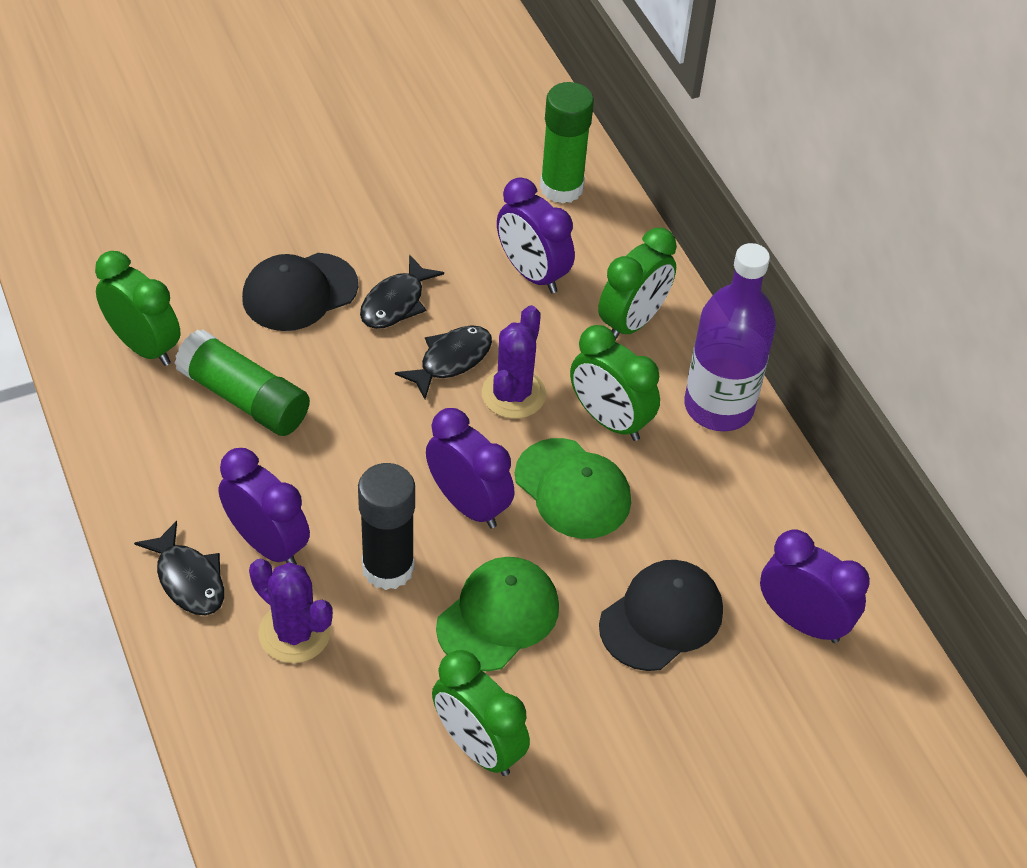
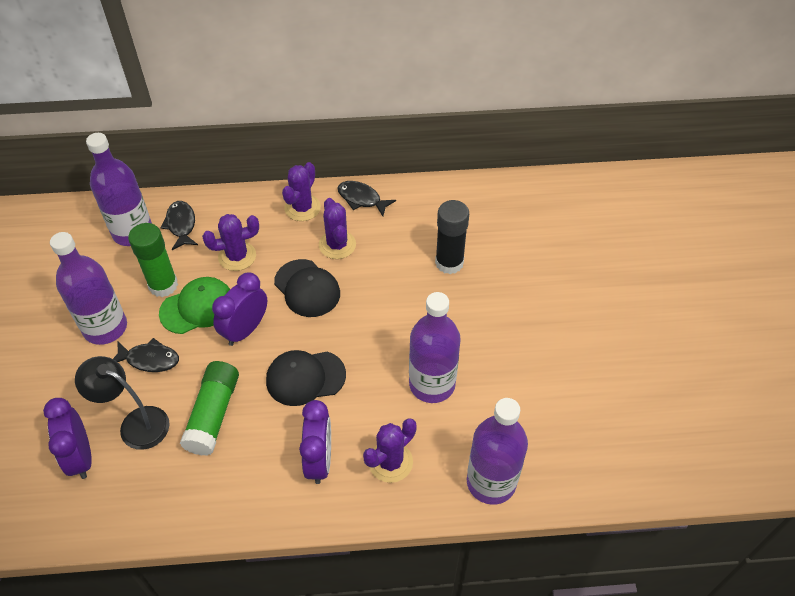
black lamp: none = 0 -> [75,356,170,450] = 1
green cap: [436,557,559,671] [515,438,631,539] = 2 -> [159,277,230,334] = 1
green clock: [95,251,181,366] [432,650,530,776] [570,325,660,441] [598,228,677,339] = 4 -> none = 0
purple bottle: [684,243,776,431] = 1 -> [50,232,127,345] [86,133,152,246] [409,292,461,403] [467,398,528,505] = 4
purple cactus: [249,559,333,663] [482,305,546,419] = 2 -> [202,214,259,271] [282,162,321,221] [319,198,356,259] [363,418,417,483] = 4
purple clock: [218,448,310,565] [426,408,514,528] [497,177,575,293] [760,530,870,643] = 4 -> [43,398,92,479] [212,272,267,346] [299,400,331,484] = 3

